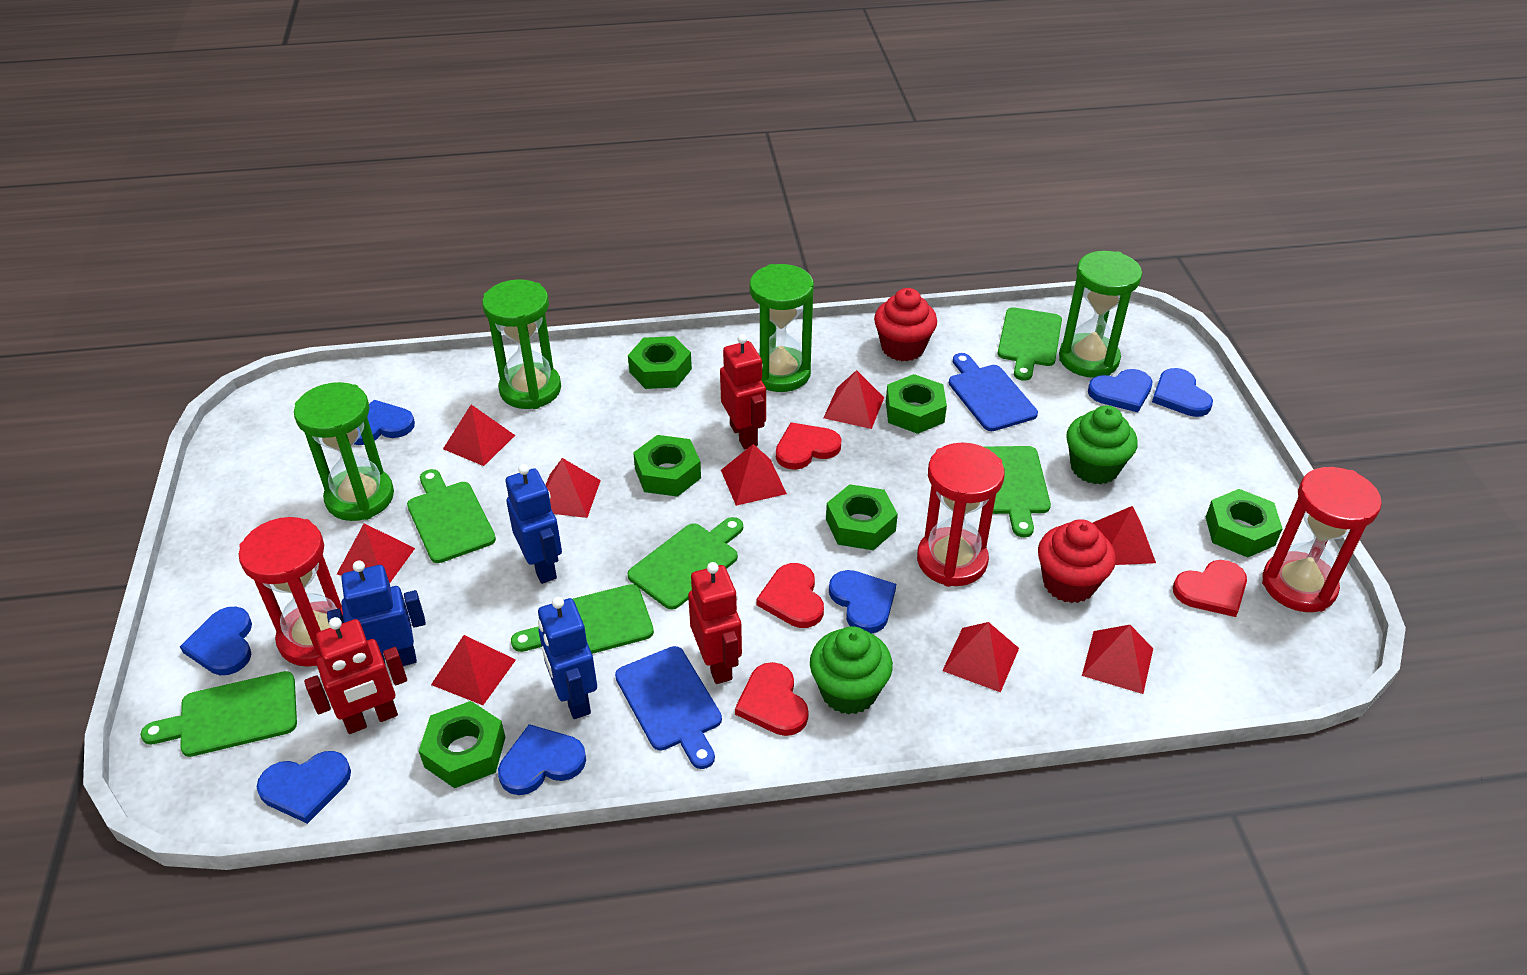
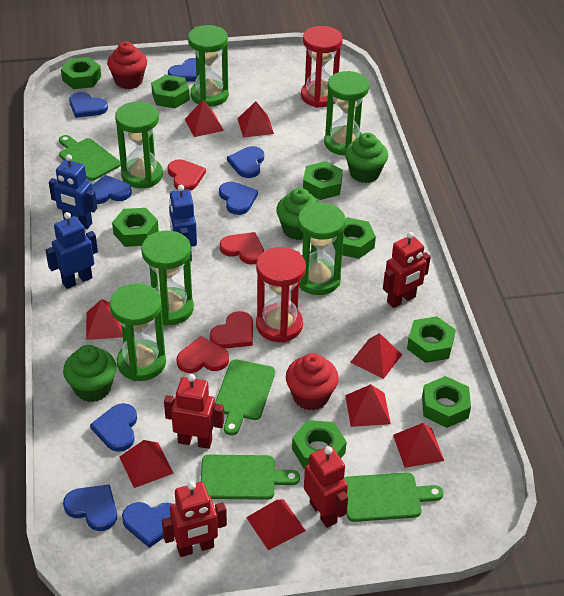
blue cutting board: [615,646,722,769] [949,353,1038,431] = 2 -> none = 0
blue heart: [180,606,252,675] [257,751,351,824] [354,400,415,445] [498,724,586,795] [829,570,896,634] [1088,369,1153,412] [1152,368,1213,417] = 7 -> [63,484,117,531] [69,92,108,118] [90,403,137,452] [92,175,132,204] [122,502,172,548] [168,58,197,82] [219,182,258,215] [227,146,264,178] = 8
green cupcake: [810,626,893,715] [1066,405,1138,485] = 2 -> [63,345,117,402] [276,188,320,240] [345,133,388,183] = 3
green cutting board: [141,671,297,757] [407,469,496,563] [511,584,654,654] [628,517,743,609] [985,446,1051,537] [998,307,1062,381] = 6 -> [59,135,121,181] [201,455,300,500] [215,359,275,435] [344,472,443,522] = 4
green hourglass: [294,382,394,521] [482,279,561,409] [750,264,814,392] [1059,251,1142,378] = 4 -> [110,283,166,381] [115,102,163,188] [141,231,194,326] [188,25,229,107] [298,202,346,295] [324,71,369,155] = 6
green nut: [419,701,505,788] [628,336,692,389] [633,435,701,497] [826,484,898,550] [886,374,947,434] [1206,489,1283,558] = 6 -> [61,57,101,89] [112,208,159,247] [151,75,190,108] [292,420,347,469] [303,161,343,200] [332,217,376,259] [407,316,456,363] [422,376,471,428] = 8
red hourglass: [238,517,343,667] [917,443,1005,587] [1262,467,1382,612] = 3 -> [256,247,306,343] [301,26,343,108] = 2
red pyramid: [337,523,415,583] [431,635,516,705] [443,405,515,466] [546,458,601,518] [721,444,787,506] [823,370,884,429] [942,622,1019,693] [1082,625,1153,694] [1093,506,1156,565] = 9 -> [86,299,123,340] [119,440,174,488] [185,100,224,137] [238,101,274,137] [246,499,306,550] [345,384,391,427] [350,333,402,379] [393,423,444,468] = 8
red robot: [304,617,407,734] [688,562,742,684] [720,334,766,449] = 3 -> [162,481,227,557] [164,374,224,449] [304,446,348,528] [383,232,431,308] = 4

